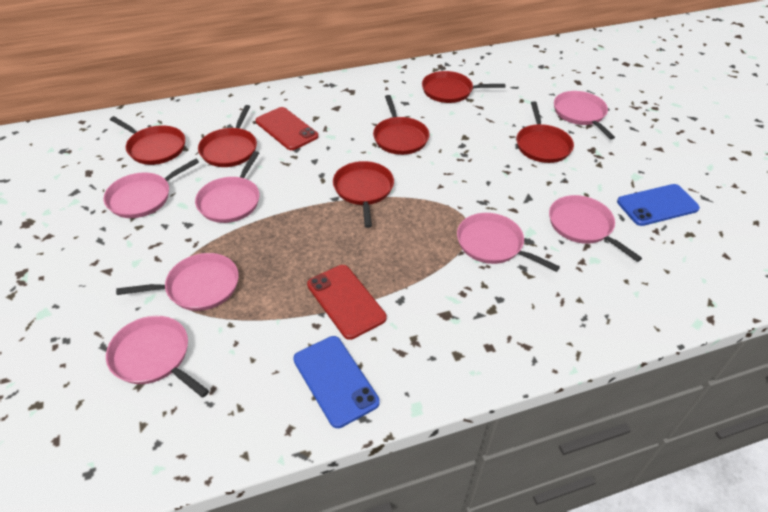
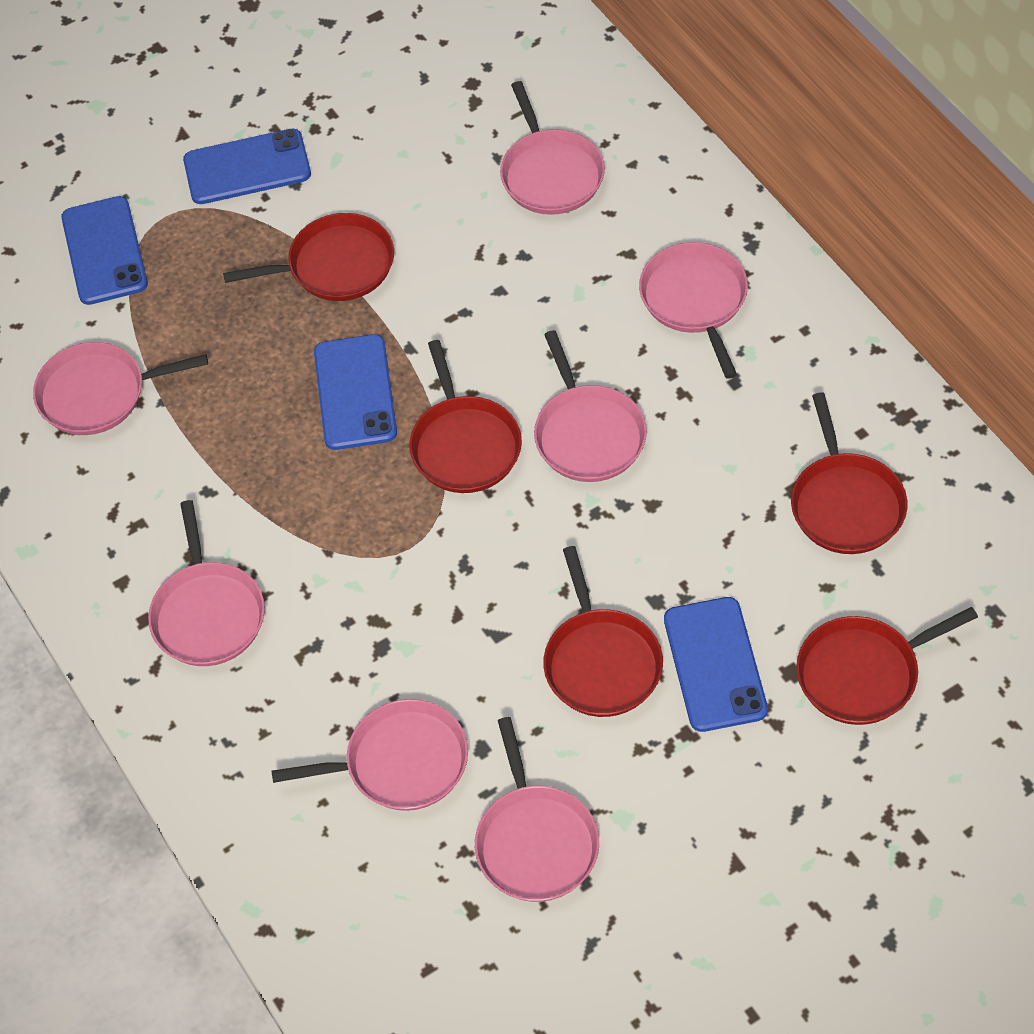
blue phone: [293,336,380,428] [617,184,700,226] = 2 -> [61,196,148,305] [183,129,311,204] [314,334,397,450] [664,597,768,732] = 4
red pan: [110,116,185,165] [198,105,257,167] [333,161,394,228] [373,95,429,155] [422,71,505,103] [516,101,574,163] = 6 -> [223,213,394,301] [410,340,522,493] [543,546,663,717] [791,393,907,554] [796,607,978,725] = 5
red phone: [256,107,318,150] [307,265,387,340] = 2 -> none = 0

